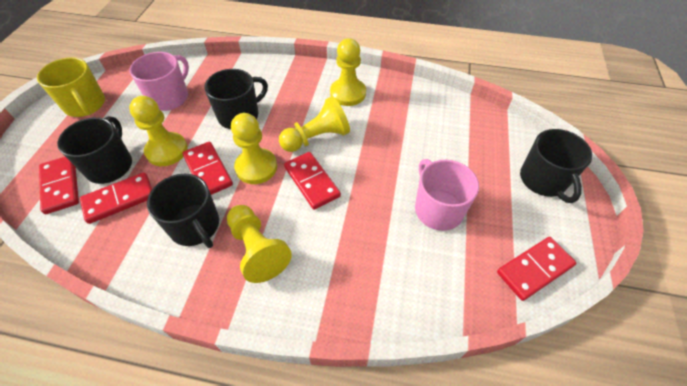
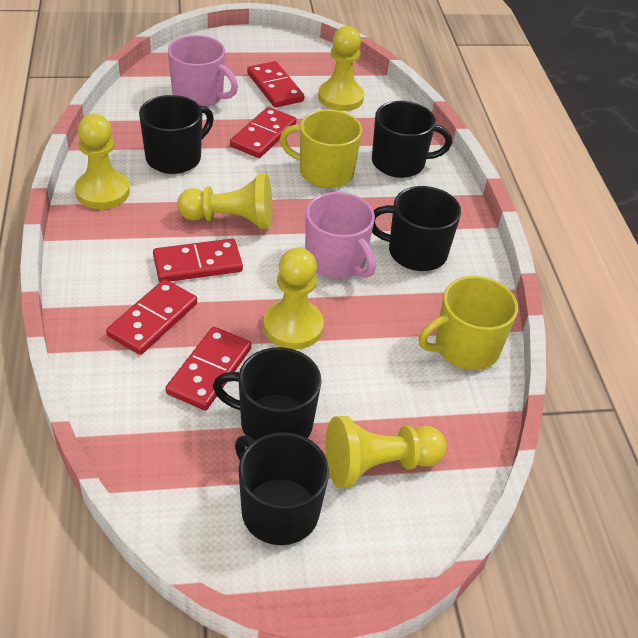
black mug: [57,116,132,184] [147,174,219,248] [204,69,268,129] [520,129,592,203] = 4 -> [139,95,214,174] [213,347,322,440] [235,432,329,545] [372,101,452,178] [372,186,461,271] = 5
yellow mug: [37,57,105,117] = 1 -> [280,109,362,188] [419,276,518,370] = 2

